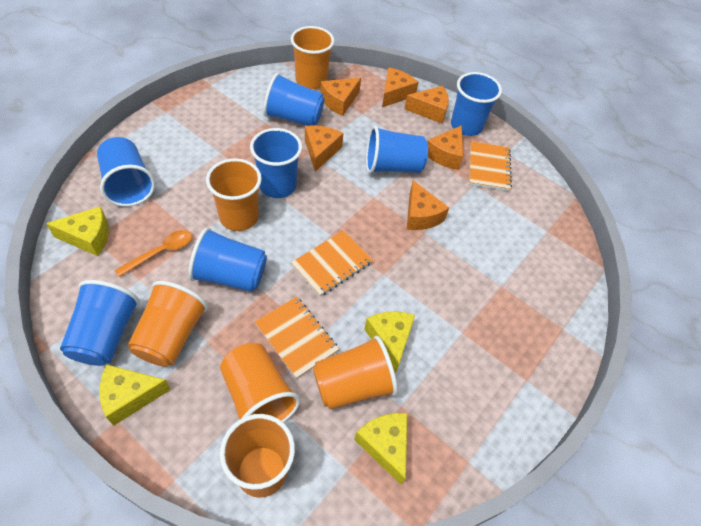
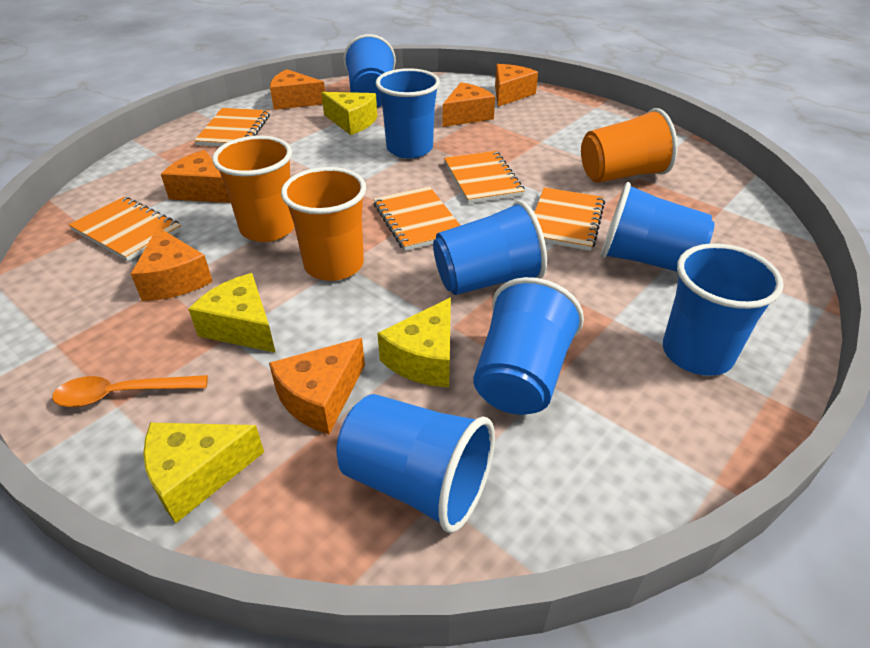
orange cup: [128,281,208,367] [206,158,262,231] [220,343,300,422] [220,414,295,498] [291,26,334,89] [313,336,398,410] = 6 -> [212,136,294,242] [281,167,366,281] [581,108,678,183] = 3
orange notebook: [255,296,339,379] [291,230,373,296] [469,141,512,191] = 3 -> [69,197,182,261] [194,108,270,146] [374,186,461,251] [444,151,525,204] [534,187,605,251] = 5

